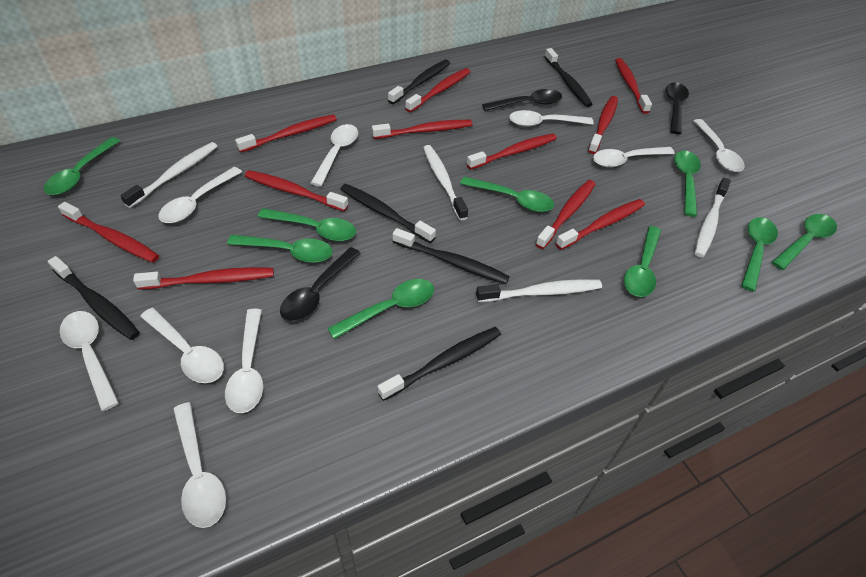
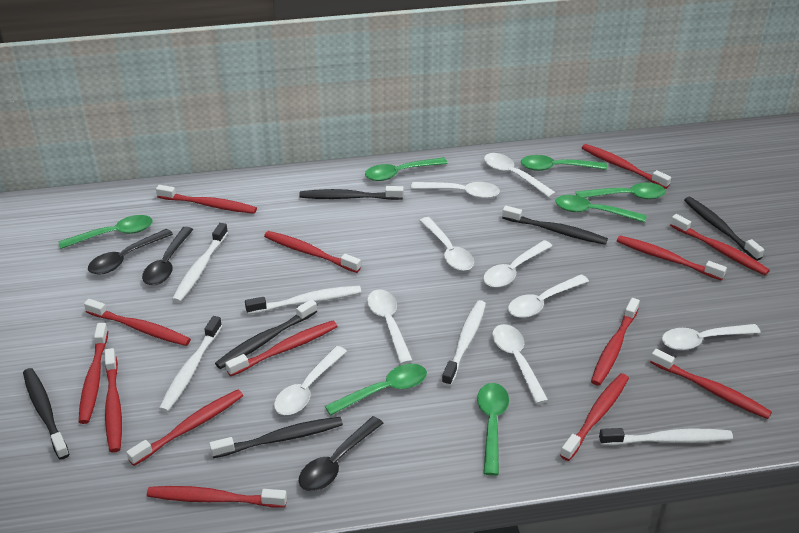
green spoon: [44,137,120,195] [227,235,333,263] [258,208,356,241] [327,279,434,339] [460,176,554,212] [624,226,661,297] [674,151,701,217] [741,217,778,292] [772,214,837,270] = 9 -> [58,215,152,249] [325,364,427,416] [365,157,448,181] [477,383,509,476] [521,155,607,171] [555,195,647,223] [576,183,666,199] = 7
red toothbrush: [58,202,159,263] [133,267,274,290] [235,114,337,153] [245,170,348,211] [372,120,472,139] [405,68,470,113] [467,133,557,170] [536,180,595,249] [556,199,645,250] [588,96,618,154] [615,58,652,114] = 11 -> [79,323,108,424] [84,299,191,346] [105,348,122,453] [126,389,243,466] [147,486,287,507] [156,185,257,214] [225,321,338,376] [264,231,361,273] [560,373,629,461] [582,144,671,189] [591,298,640,386] [617,236,727,281] [650,349,772,419] [670,214,770,275] = 14
white toothbrush: [120,142,217,208] [423,145,468,221] [476,279,602,302] [694,178,731,258] = 4 -> [159,316,222,412] [172,223,228,303] [245,286,361,314] [442,300,486,386] [599,428,733,446] = 5

